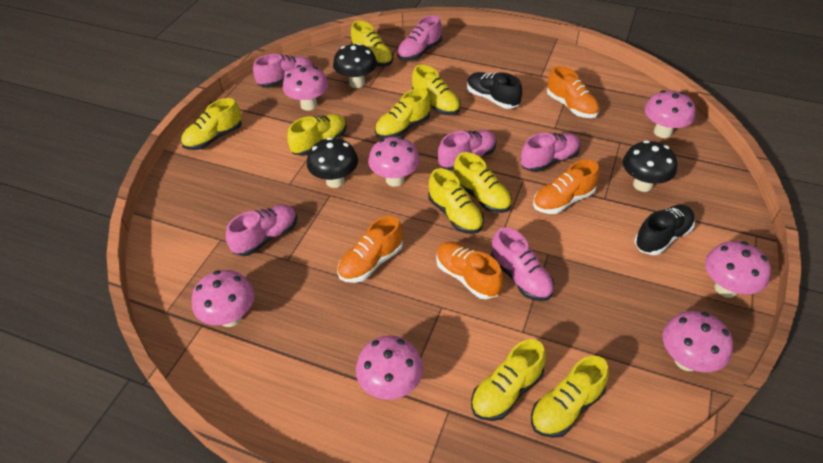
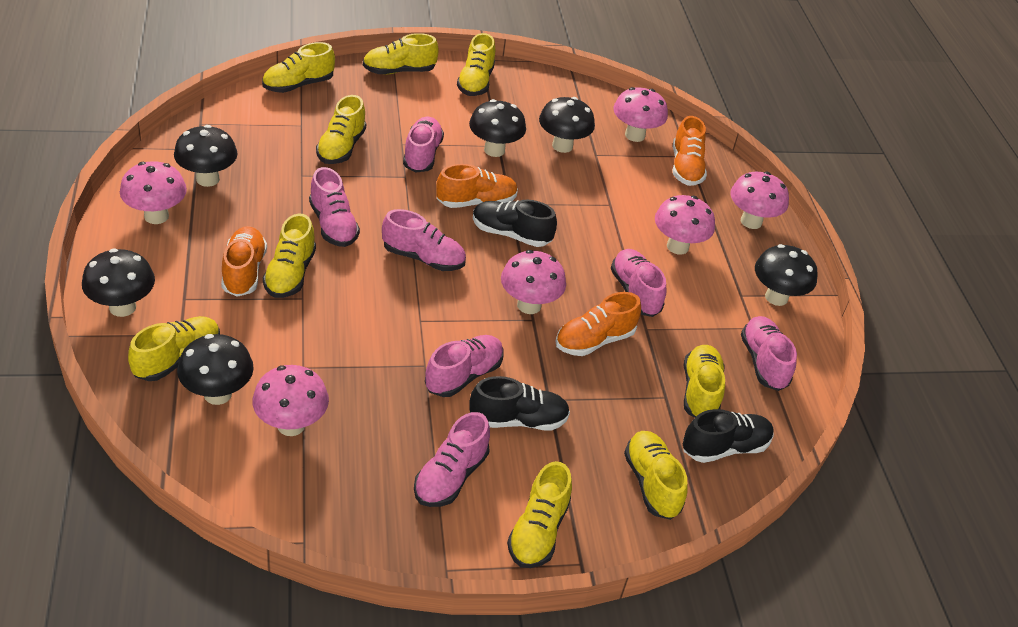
black mushroom: [307,137,358,188] [333,43,377,88] [623,140,677,192] = 3 -> [82,248,155,317] [174,125,237,187] [177,334,254,405] [469,99,526,157] [539,97,595,153] [755,244,818,306] = 6
black shoe: [467,72,522,109] [635,205,695,255] = 2 -> [469,376,570,431] [473,200,557,247] [683,409,774,463] = 3
pink mushroom: [192,270,254,327] [283,65,329,111] [356,335,423,400] [368,137,420,187] [645,90,696,138] [663,311,733,372] [705,241,771,298] = 7 -> [120,161,187,224] [252,365,329,436] [501,250,566,314] [613,87,668,142] [655,195,715,254] [731,172,789,229] = 6
pink shoe: [226,205,297,256] [253,54,314,88] [397,15,442,60] [438,130,497,171] [491,228,554,301] [520,133,581,172] = 6 -> [309,167,360,247] [382,209,466,271] [403,117,444,173] [414,412,490,507] [425,335,503,397] [611,249,666,317] [741,316,797,391] = 7

